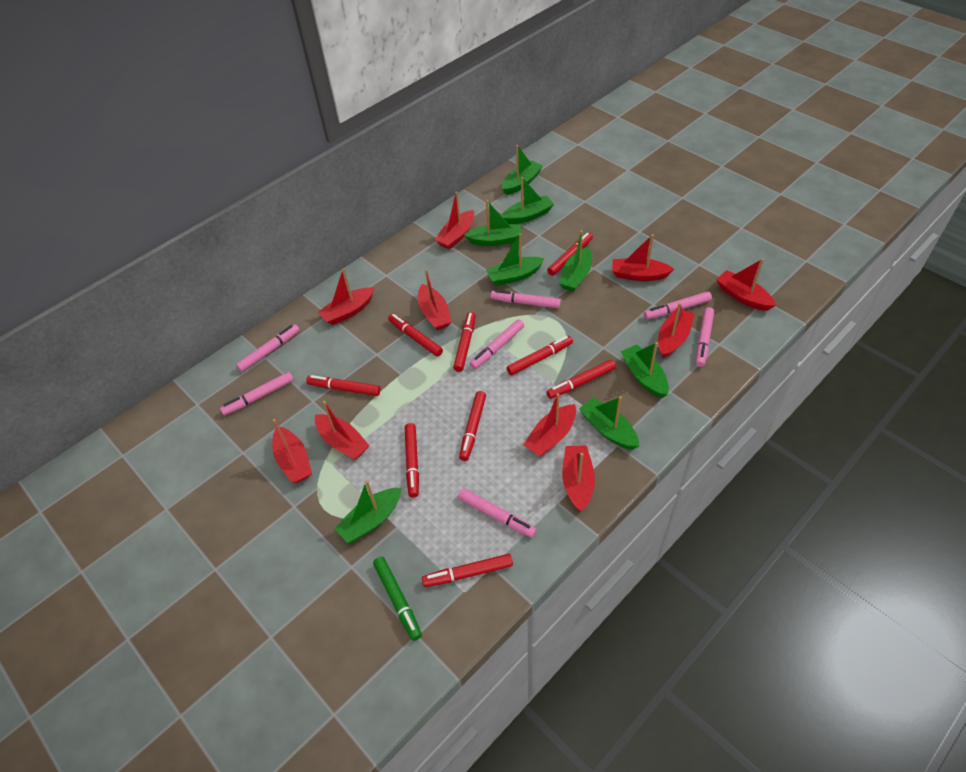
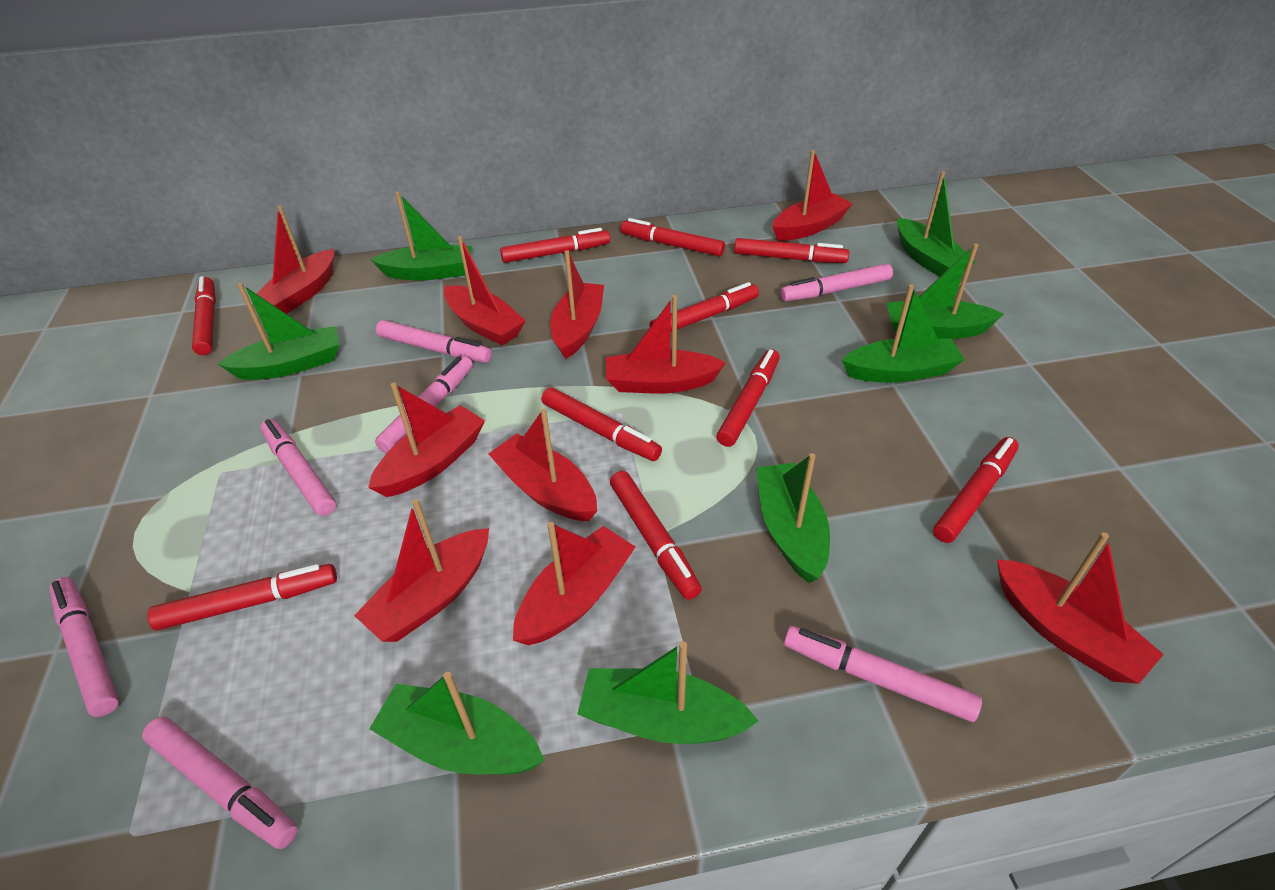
green marker: [373,556,422,641] = 1 -> none = 0
red marker: [306,375,381,396] [388,314,443,357] [405,423,419,498] [422,554,513,587] [453,312,476,372] [459,391,486,461] [507,336,573,375] [546,360,616,399] [547,233,593,276] = 9 -> [147,564,337,630] [192,276,216,355] [500,228,610,263] [542,387,662,461] [610,471,702,600] [621,218,725,256] [650,282,759,332] [717,349,780,447] [734,238,849,263] [933,437,1019,543] = 10

